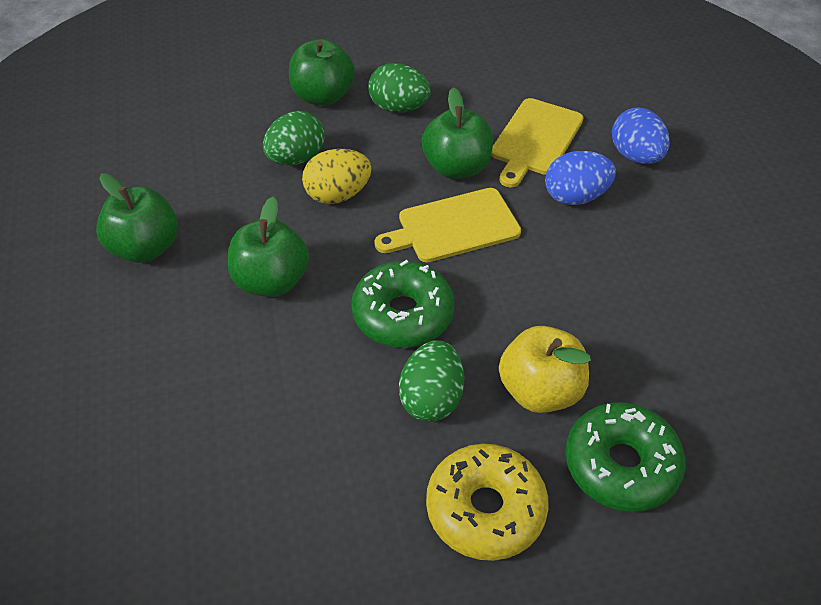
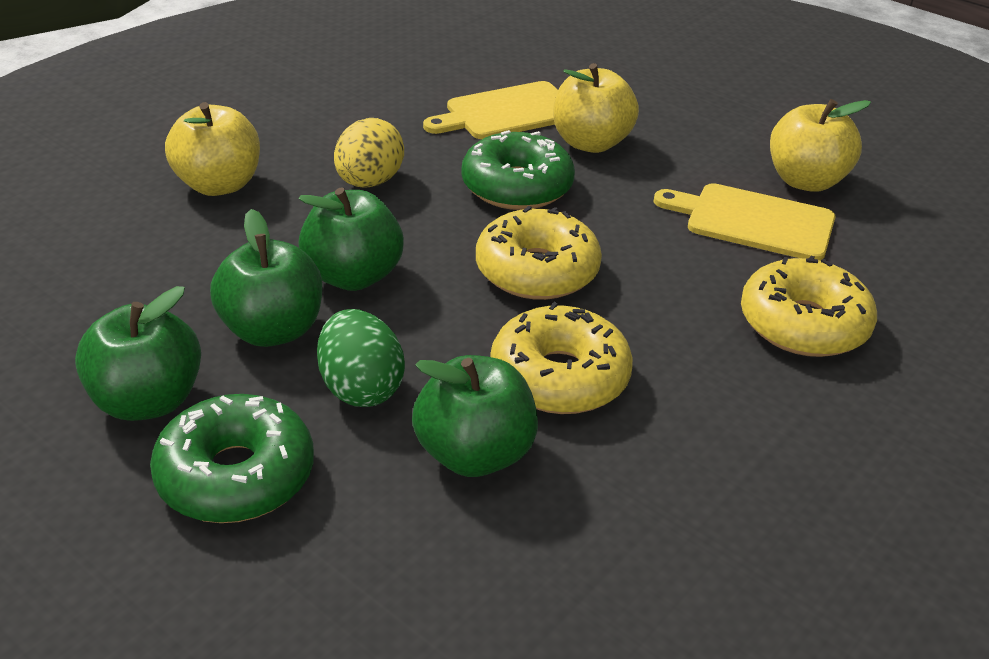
blue egg: [545,151,616,205] [612,108,670,164] = 2 -> none = 0
green egg: [263,111,324,165] [368,63,431,113] [399,340,464,422] = 3 -> [317,309,405,407] = 1
yellow apple: [499,326,591,413] = 1 -> [165,102,260,196] [553,63,639,153] [770,99,871,192] = 3
yellow donut: [426,444,549,561] = 1 -> [476,206,602,300] [490,302,633,414] [741,255,877,357] = 3

